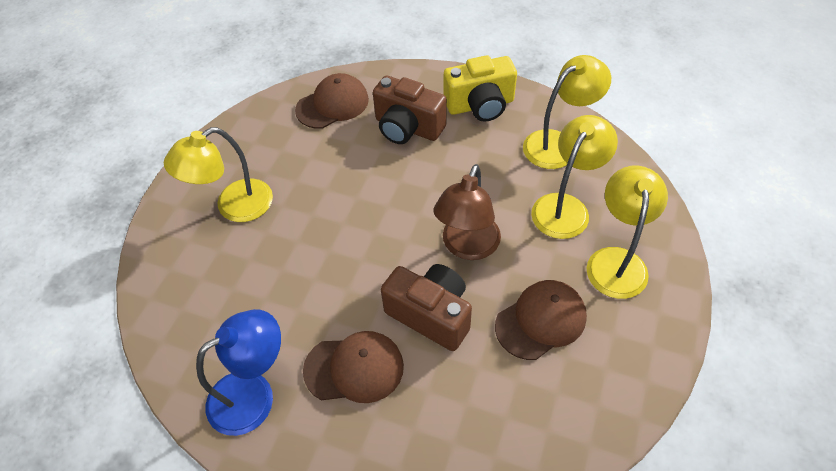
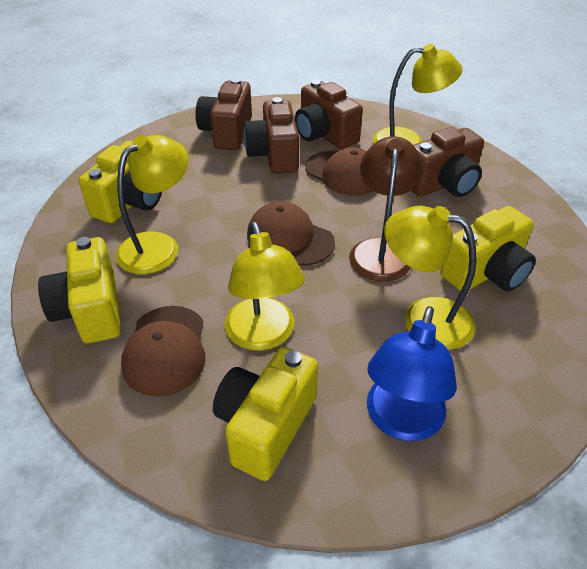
brown camera: [373,76,447,144] [381,264,472,351] = 2 -> [195,78,252,150] [243,97,299,174] [295,80,363,149] [412,127,484,197] = 4
yellow camera: [444,55,517,122] = 1 -> [38,237,121,343] [79,141,162,223] [213,347,318,481] [440,206,536,292] = 4

